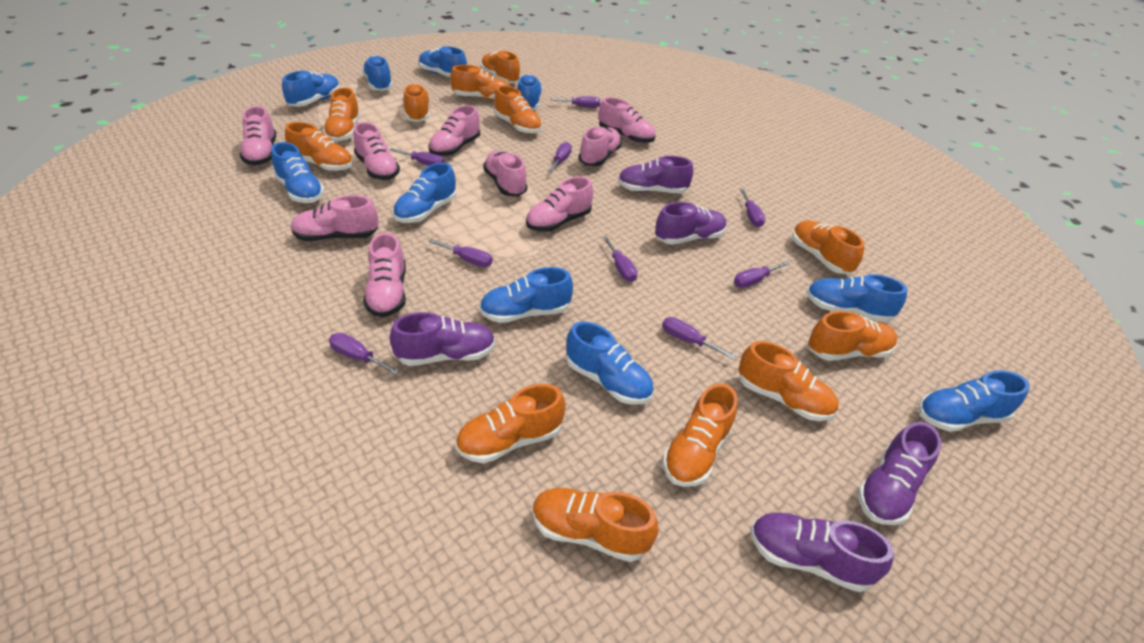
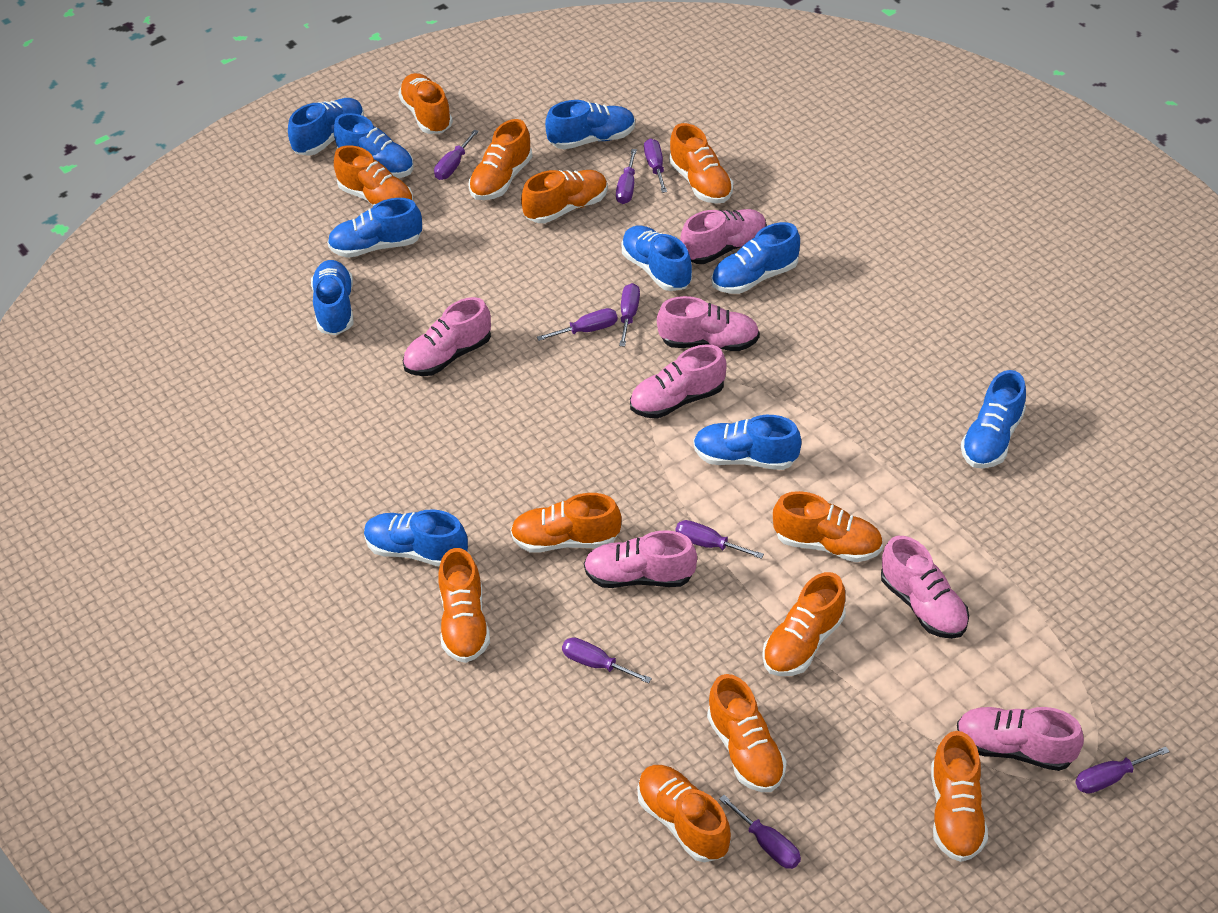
pink shoe: [240,106,276,165] [291,195,378,241] [353,122,400,180] [363,233,406,317] [429,105,480,156] [483,151,527,196] [526,177,593,232] [579,126,622,166] [599,97,656,143] = 9 -> [403,297,491,376] [584,530,697,588] [630,344,727,419] [657,296,760,351] [680,209,767,264] [881,536,969,639] [957,707,1084,771] = 7
purple shoe: [390,312,495,366] [618,156,693,194] [655,202,727,245] [750,513,894,592] [857,422,941,525] = 5 -> none = 0

